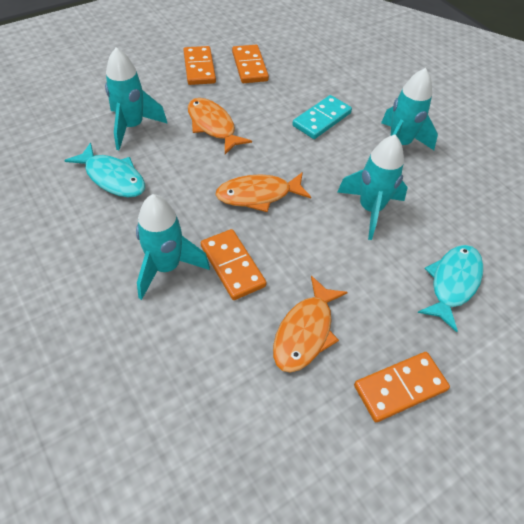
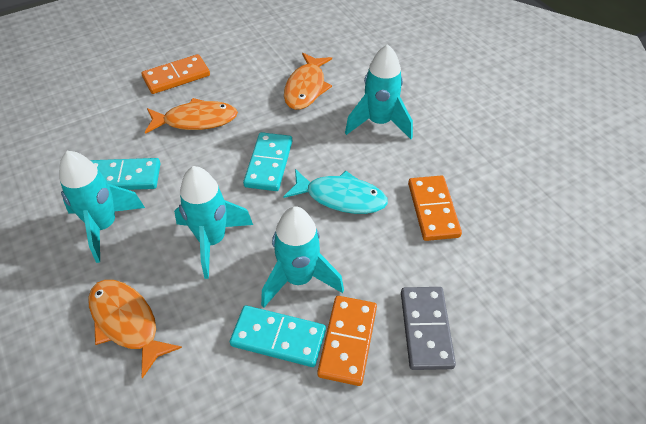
grey domino: none = 0 -> [401,287,456,370] = 1
orange domino: [183,46,216,85] [201,229,267,300] [232,45,269,83] [354,352,450,422] = 4 -> [141,54,210,94] [317,296,377,386] [408,175,462,241] = 3
turquoise domino: [293,95,352,139] = 1 -> [90,158,161,190] [230,305,326,367] [243,132,292,191] = 3
turquoise fish: [64,143,145,197] [418,245,483,332] = 2 -> [283,169,388,214] = 1

